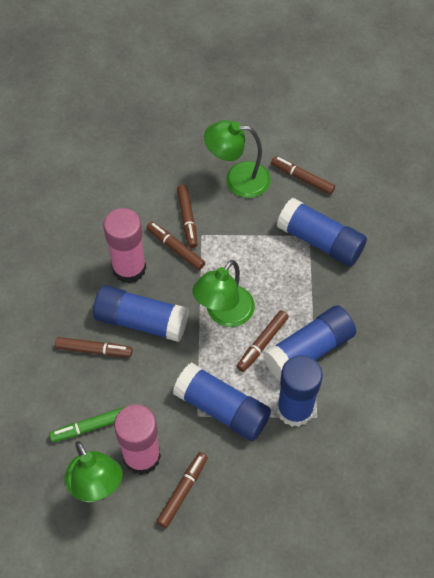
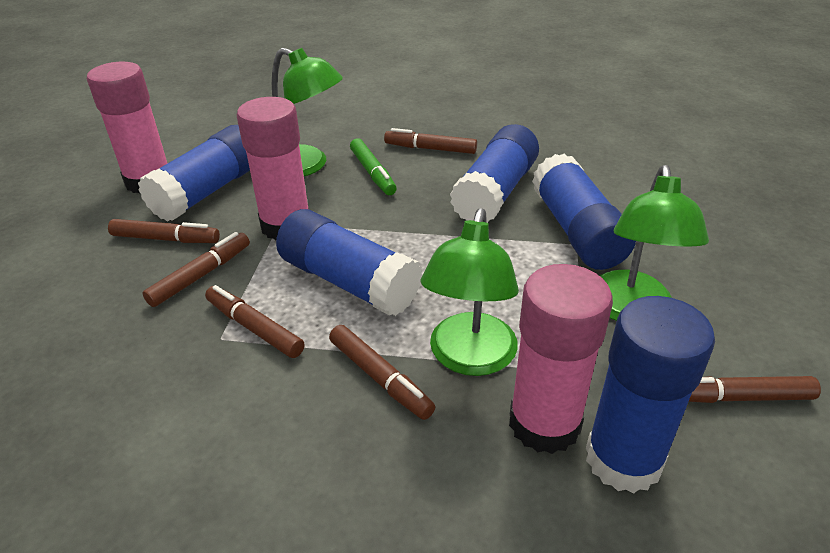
pink glue stick: [103,208,146,284] [114,405,161,475] = 2 -> [87,62,168,194] [237,97,310,241] [509,264,613,454] = 3

